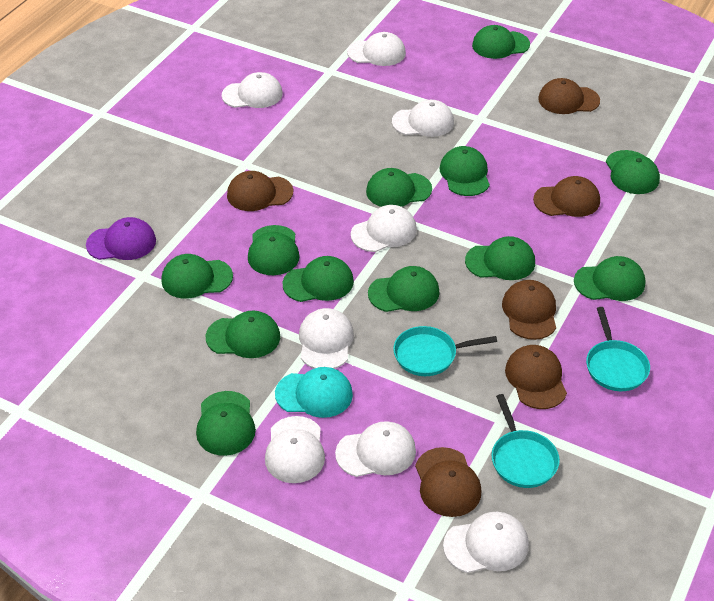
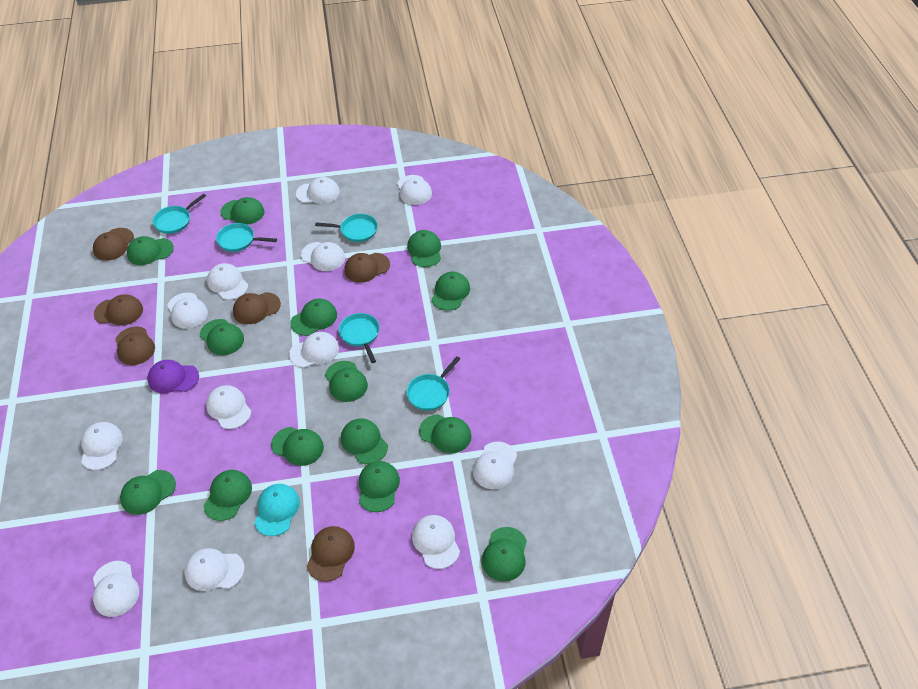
green cap: [161,254,233,298] [196,391,256,456] [206,310,280,358] [248,225,300,275] [282,256,354,302] [366,168,432,207] [368,266,440,312] [440,146,490,196] [465,236,535,280] [472,25,530,59] [574,256,645,301] [606,150,660,194] = 12 -> [120,470,176,515] [127,236,174,265] [200,319,244,355] [204,470,252,521] [221,197,264,225] [271,427,324,466] [290,298,337,336] [325,361,368,402] [341,419,388,464] [359,461,400,512] [407,230,441,267] [419,414,471,453] [431,271,470,311] [482,527,527,582] = 14
turquoise pan: [393,326,497,376] [492,394,560,488] [586,307,650,391] = 3 -> [153,194,206,234] [216,223,277,252] [315,214,378,242] [339,313,380,363] [406,357,460,411] = 5
white cap: [222,72,283,108] [265,416,325,483] [299,308,354,369] [335,421,416,477] [347,32,406,66] [351,205,417,252] [392,100,454,137] [443,512,529,573] = 8 -> [81,422,123,470] [93,561,139,617] [167,293,208,329] [185,548,245,591] [206,385,251,429] [207,263,248,300] [289,332,339,368] [296,177,340,204] [301,242,345,271] [397,175,432,205] [412,515,460,569] [473,442,517,489] = 12

